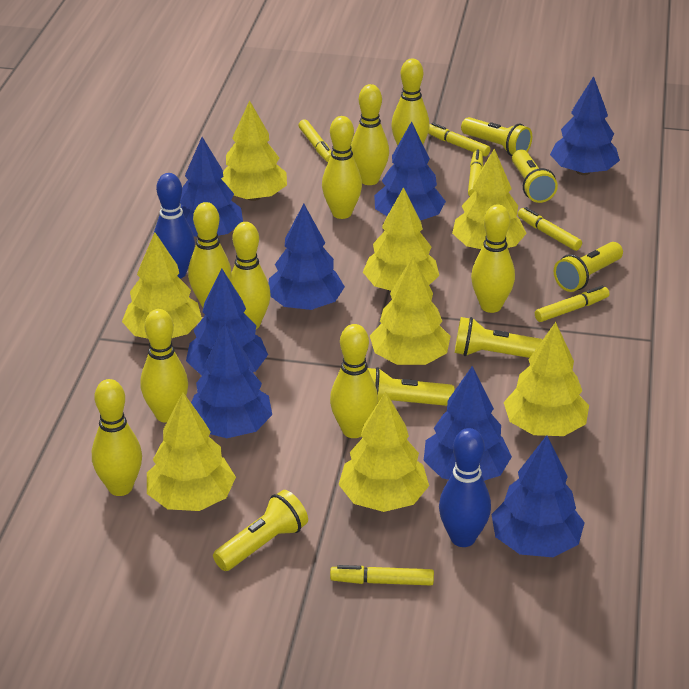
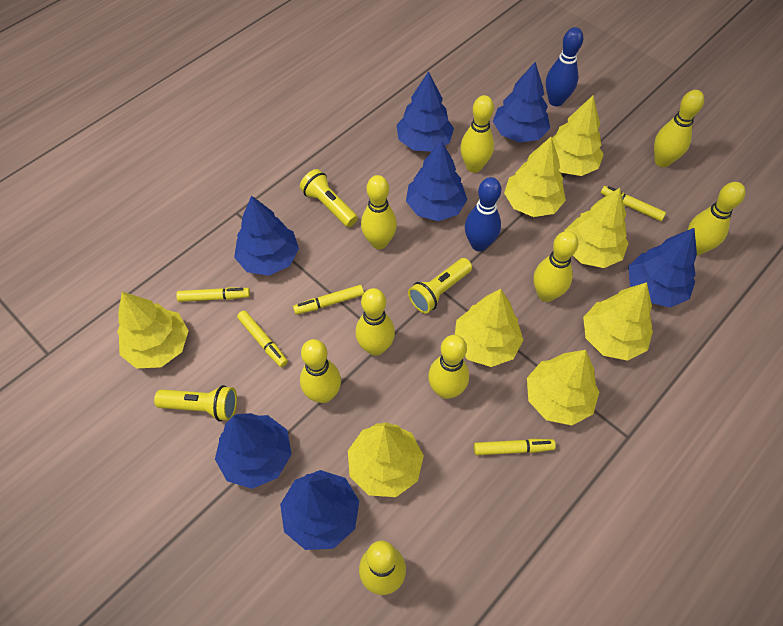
blue tree: [180,137,243,237] [186,268,268,376] [191,323,272,438] [269,204,345,310] [374,121,446,221] [424,366,512,481] [491,435,585,557] [550,76,620,175] = 8 -> [215,413,292,489] [234,195,299,276] [280,470,359,550] [397,71,454,152] [406,140,467,221] [493,62,550,143] [628,228,697,308] = 7
yellow flashlight: [213,490,308,571] [368,367,454,406] [455,317,543,358] [461,117,532,156] [512,150,558,203] [554,242,623,292] = 6 -> [154,385,237,421] [300,169,358,227] [408,258,472,313] = 3
yellow marker: [298,119,332,162] [330,565,434,585] [428,123,490,157] [468,150,483,196] [518,207,582,251] [535,286,610,322] = 6 -> [176,287,250,302] [237,311,288,367] [293,285,364,314] [474,439,556,455] [601,186,666,221] = 5

